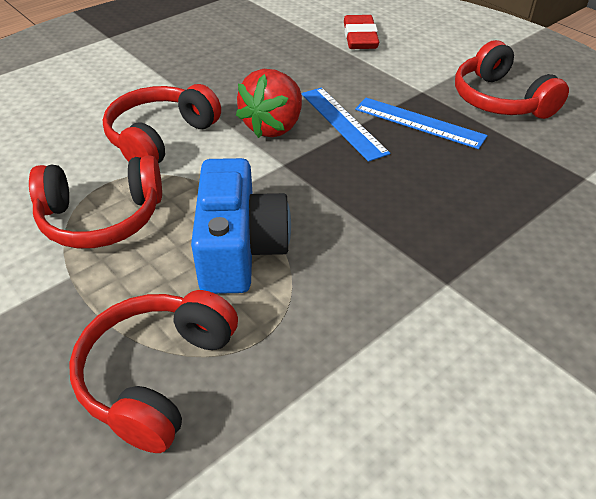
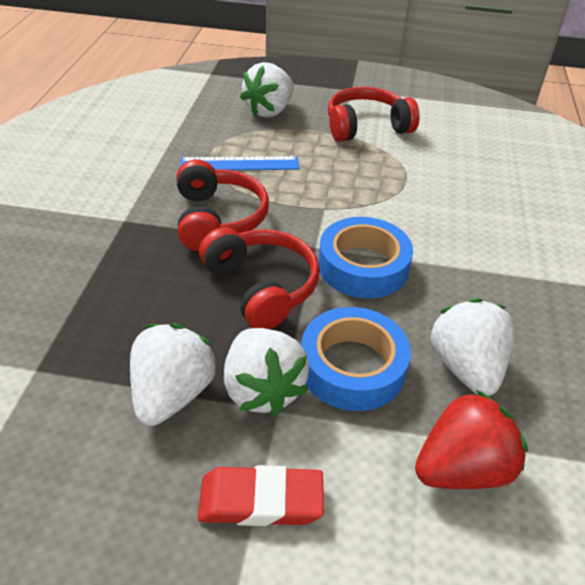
blue camera: [191,158,291,294] = 1 -> none = 0
blue ruler: [302,87,390,162] [355,98,488,149] = 2 -> [180,156,299,170] = 1
blue tape: none = 0 -> [301,307,411,411] [318,217,413,298] = 2
red headphones: [29,155,162,249] [69,290,238,453] [103,84,221,163] [455,40,569,119] = 4 -> [177,159,269,251] [199,227,320,329] [328,87,420,142] = 3
white strawberry: none = 0 -> [130,323,217,426] [224,328,309,416] [240,62,294,118] [431,298,514,396] = 4

